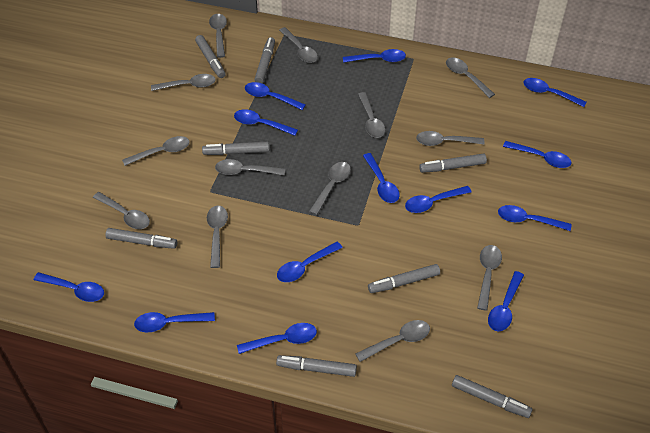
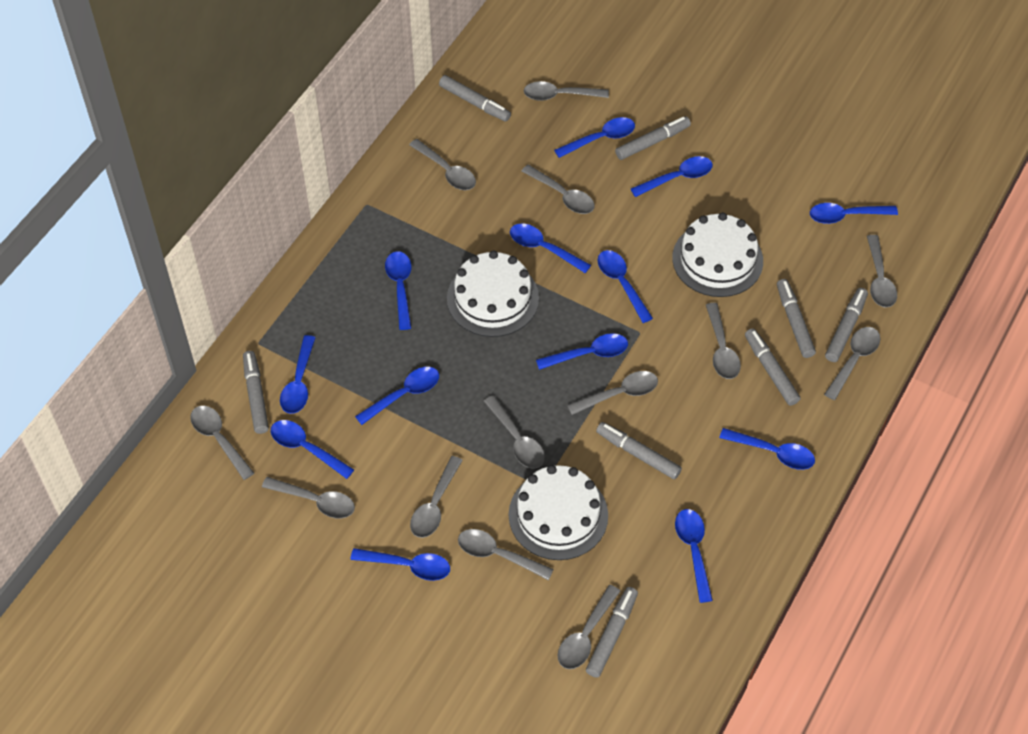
white cake: none = 0 -> [447,250,539,337] [509,465,608,560] [672,213,763,297] = 3

